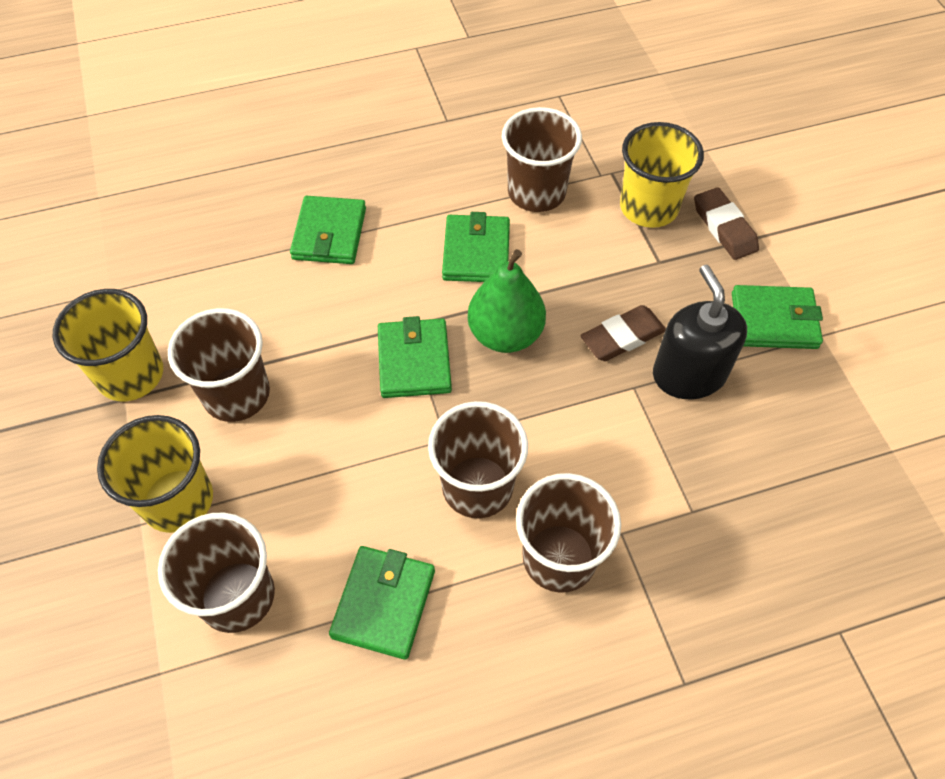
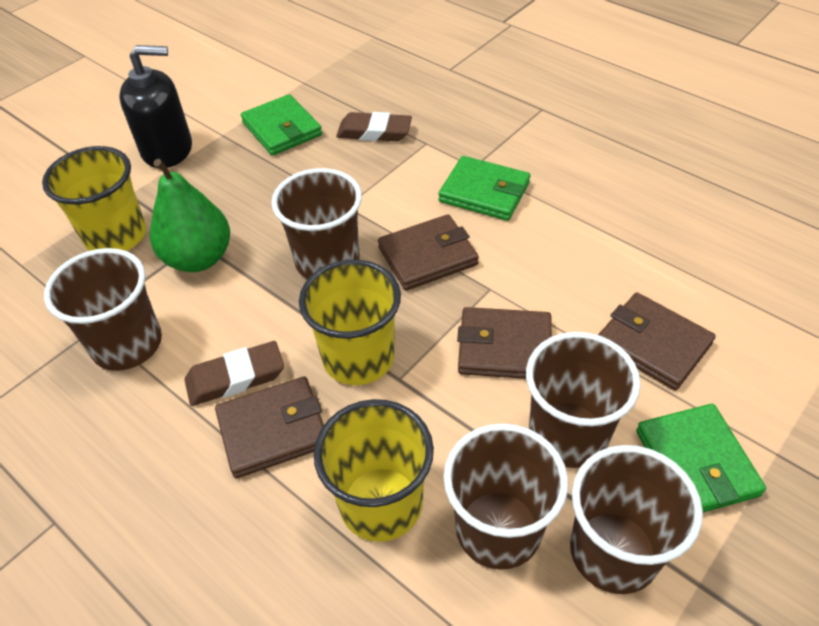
brown wallet: none = 0 -> [215,376,324,478] [378,214,479,291] [457,307,552,379] [598,292,716,390] = 4
green wallet: [290,196,366,264] [329,546,435,660] [378,316,452,398] [442,212,510,282] [732,285,823,349] = 5 -> [241,94,322,156] [438,156,530,221] [636,404,766,513] = 3

